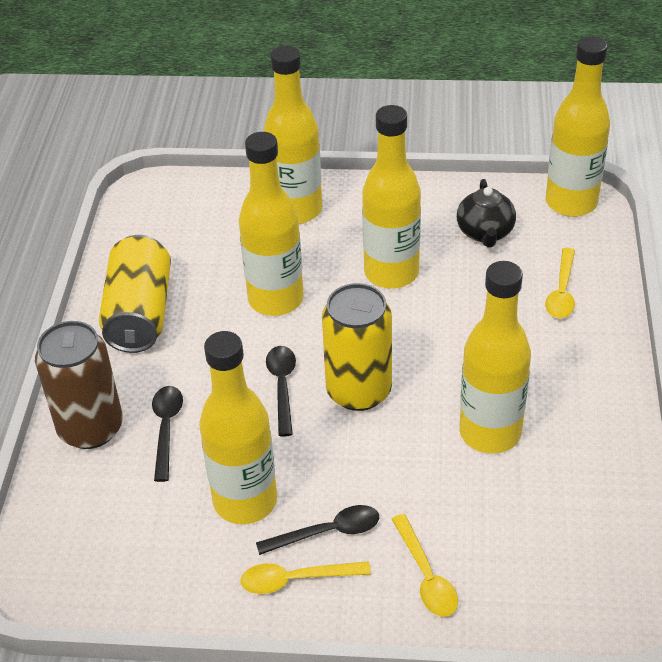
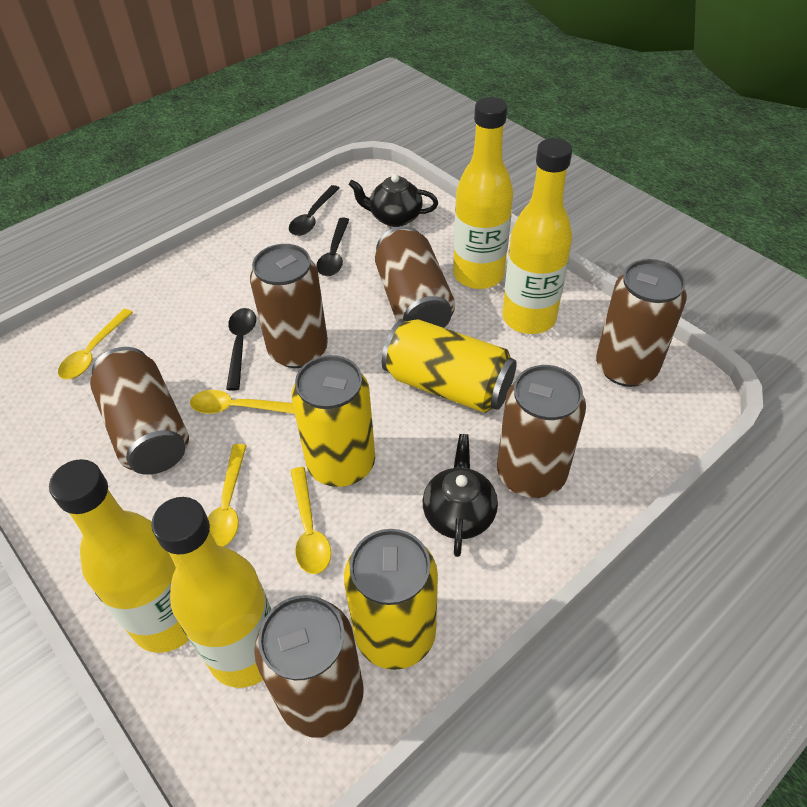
black teapot: [457,179,516,247] = 1 -> [349,174,438,227] [423,434,498,557] = 2
brown can: [35,321,123,449] = 1 -> [90,347,189,475] [250,244,328,368] [254,595,364,738] [375,226,455,328] [497,365,586,498] [596,259,687,387] = 6
yellow bottle: [199,331,277,524] [239,132,304,316] [263,46,322,224] [362,105,421,289] [459,261,531,454] [545,36,610,217] = 6 -> [49,459,189,653] [151,497,271,688] [453,97,513,289] [502,138,573,334] = 4
yellow can: [99,235,171,353] [322,283,392,411] = 2 -> [291,355,375,487] [344,529,438,670] [382,319,517,413] = 3
yellow spoon: [240,562,371,594] [392,514,458,617] [545,248,575,318] = 3 -> [58,309,133,379] [190,390,295,414] [208,444,247,547] [290,467,331,574] = 4

